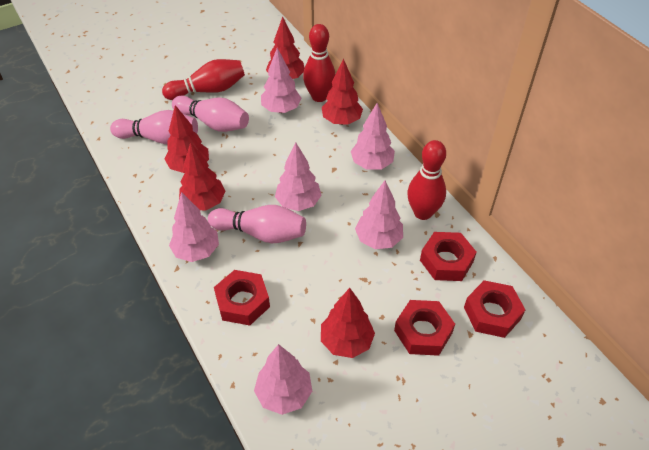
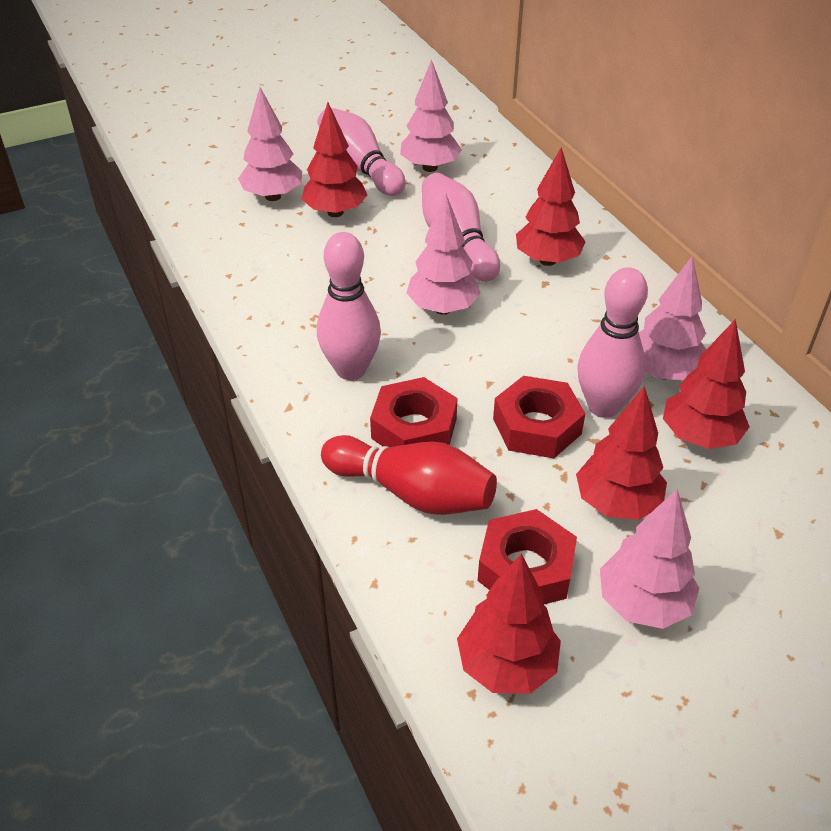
pink bowling pin: [110,110,198,144] [172,95,249,132] [208,205,306,243] = 3 -> [317,232,381,380] [318,108,406,196] [422,173,500,282] [577,267,648,418] = 4
pink tree: [169,192,219,262] [254,344,312,415] [261,48,301,113] [275,142,322,211] [351,103,395,169] [355,181,403,249] = 6 -> [238,87,302,201] [400,59,462,172] [407,194,481,314] [600,489,699,629] [639,256,707,380] = 5
red bowling pin: [162,59,245,100] [303,24,335,102] [407,140,446,220] = 3 -> [321,435,497,515] = 1
red nut: [214,270,270,325] [394,300,455,356] [420,232,477,281] [464,280,525,338] = 4 -> [370,377,458,447] [478,509,577,605] [493,376,585,458] = 3

